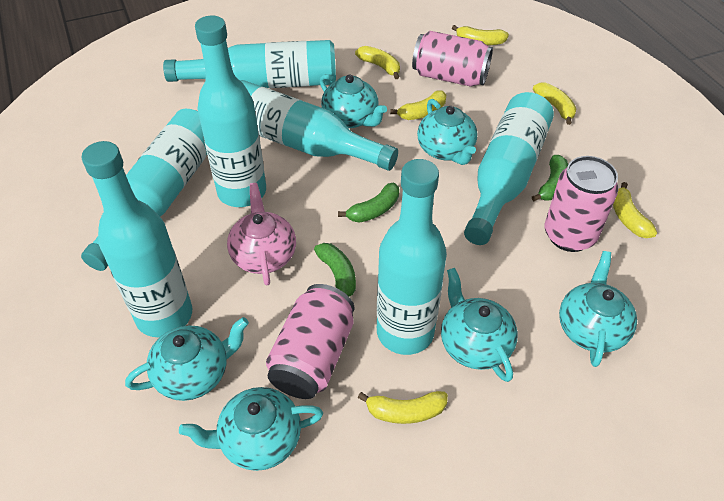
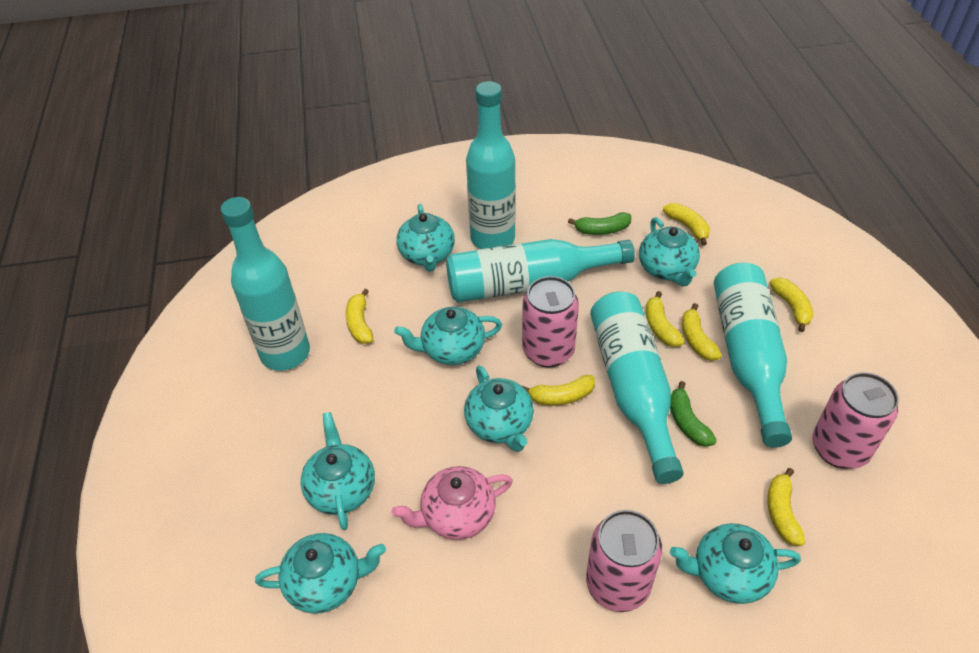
green banana: [314,243,356,296] [338,183,399,223] [532,155,568,201] = 3 -> [568,212,631,235] [670,381,717,447] = 2
turquoise bottle: [81,109,207,271] [82,141,192,337] [163,40,336,88] [195,16,266,207] [240,80,398,171] [377,159,447,355] [464,92,554,245] = 7 -> [221,197,310,371] [446,239,635,302] [466,81,516,249] [590,292,684,484] [714,263,792,448] = 5
turquoise teapot: [125,317,249,401] [179,387,323,471] [320,74,387,128] [417,99,477,165] [441,268,518,382] [559,251,637,367] = 6 -> [255,533,386,614] [301,412,375,530] [394,307,502,365] [396,204,455,272] [464,366,534,452] [639,217,700,286] [670,523,801,604] = 7
yellow banana: [355,46,400,79] [358,391,448,424] [390,90,446,120] [452,25,509,45] [533,82,576,125] [613,182,657,238] = 6 -> [346,289,373,344] [522,375,595,406] [646,291,685,347] [663,203,710,246] [682,303,722,361] [767,468,805,546] [770,278,813,332] = 7

